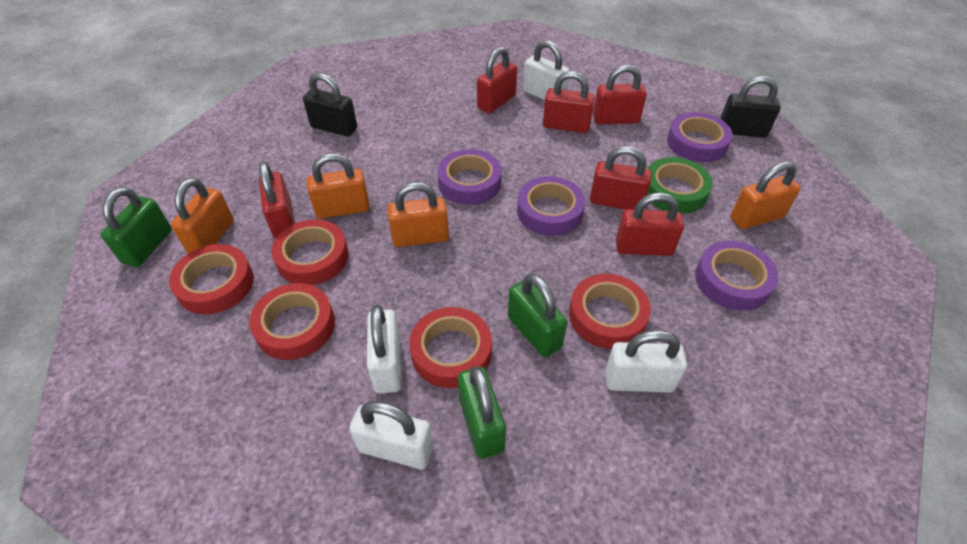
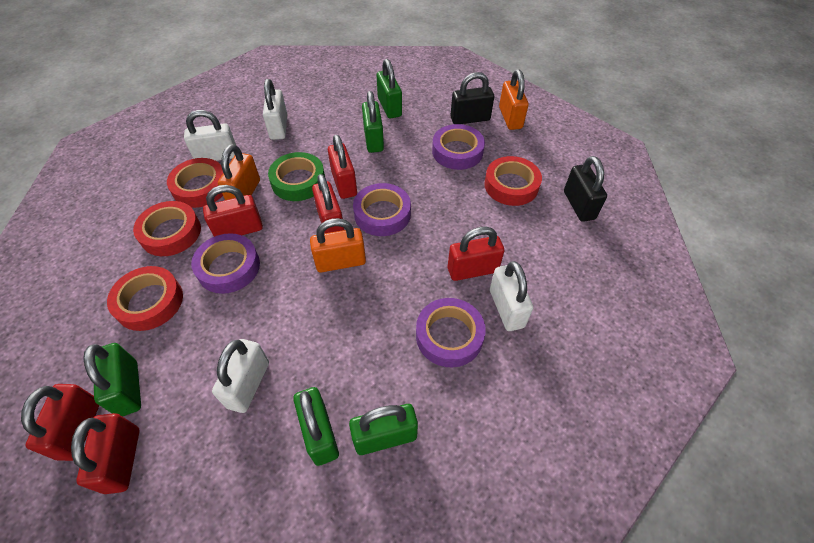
green padlock: [101,187,172,267] [458,366,506,459] [508,274,567,358] = 3 -> [83,343,141,417] [293,387,339,466] [349,404,418,455] [362,91,384,153] [377,59,402,119] = 5
orange padlock: [171,177,234,253] [307,153,370,219] [387,182,449,247] [730,162,800,229] = 4 -> [218,144,260,200] [310,218,366,272] [499,69,529,130] = 3
red tape: [169,244,254,314] [249,283,335,360] [272,219,349,285] [409,307,492,388] [569,274,651,349] = 5 -> [107,266,183,331] [133,201,201,256] [167,158,223,208] [484,156,542,206] = 4

